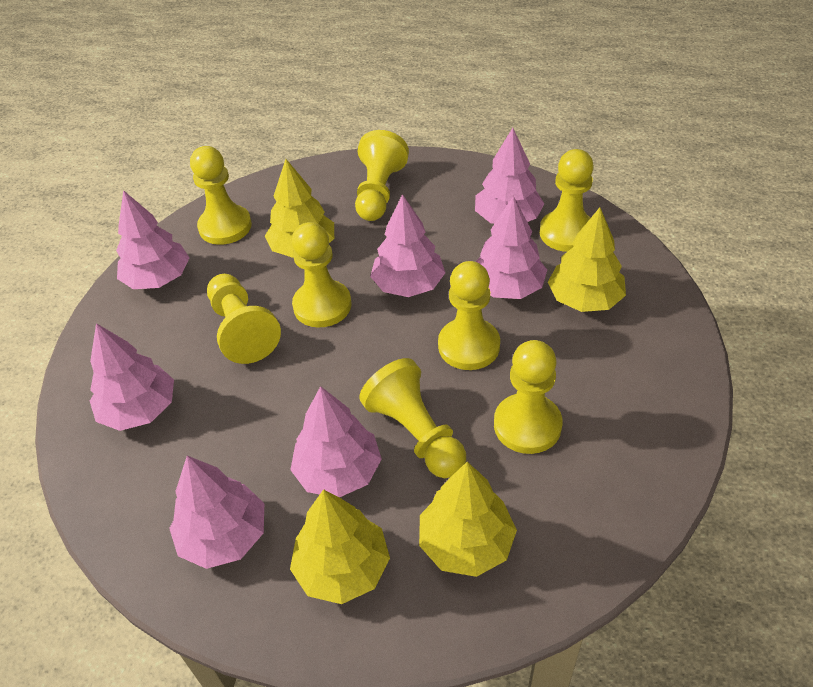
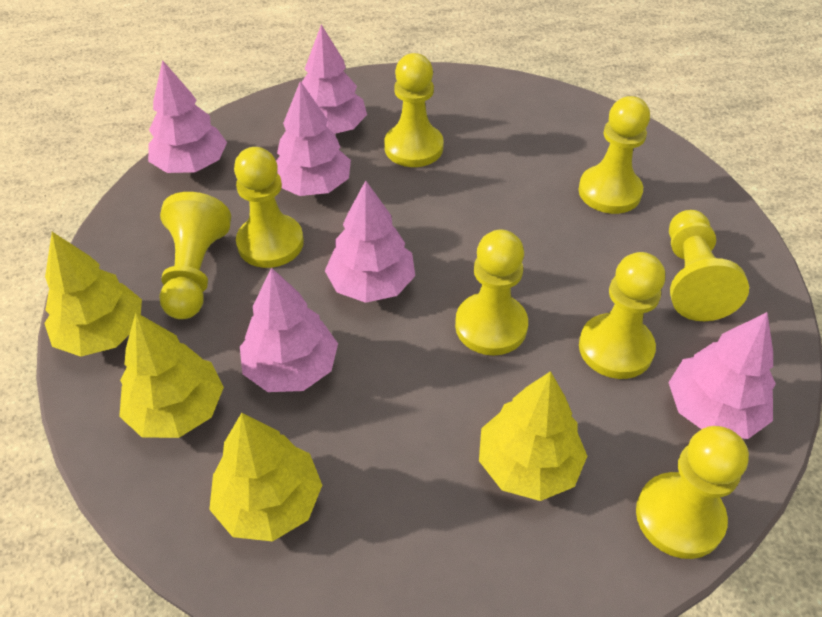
pink tree: [90,323,174,431] [116,190,189,289] [169,456,264,569] [290,386,382,498] [370,194,445,297] [475,128,544,224] [476,196,547,299] = 7 -> [148,60,227,173] [240,268,338,392] [276,81,351,196] [302,24,367,134] [325,180,415,303] [668,312,776,439] = 6

